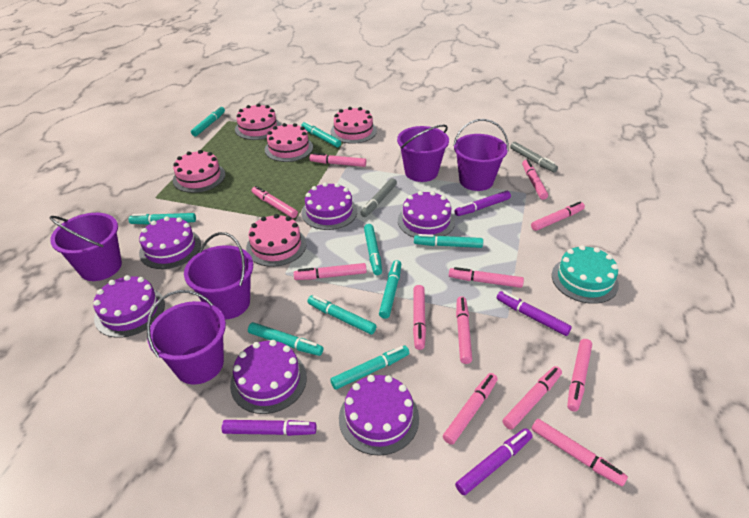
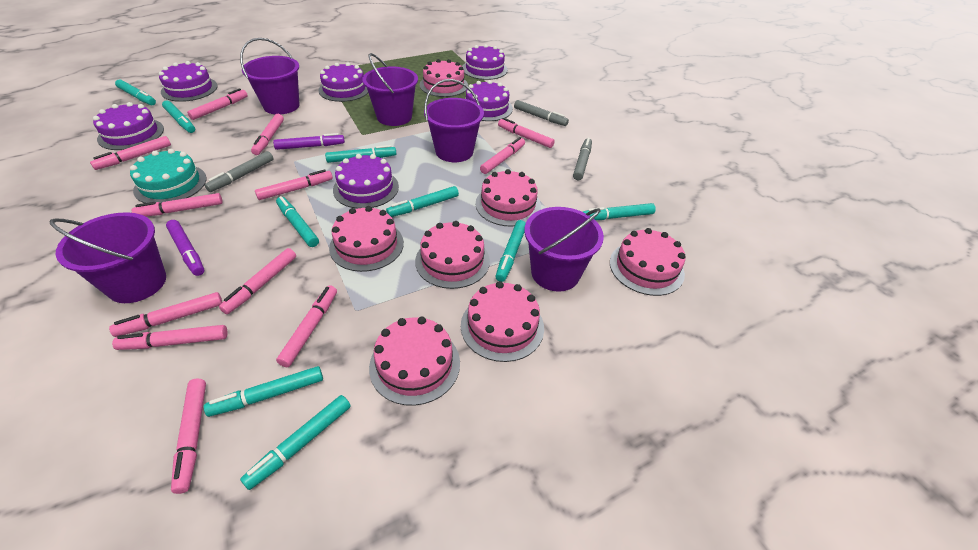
grey marker: [361,178,397,217] [510,142,558,173] = 2 -> [205,151,274,192] [514,100,569,126] [573,138,592,180] = 3
pink cake: [173,150,225,193] [235,103,281,140] [246,214,306,267] [265,123,313,162] [331,107,377,144] = 5 -> [329,206,404,272] [369,316,460,406] [415,221,490,289] [420,59,468,97] [461,281,544,362] [476,169,541,227] [610,228,686,296] = 7
purple marker: [222,420,316,436] [455,191,511,216] [455,428,533,495] [497,291,572,336] = 4 -> [166,220,204,276] [273,133,345,150] = 2

